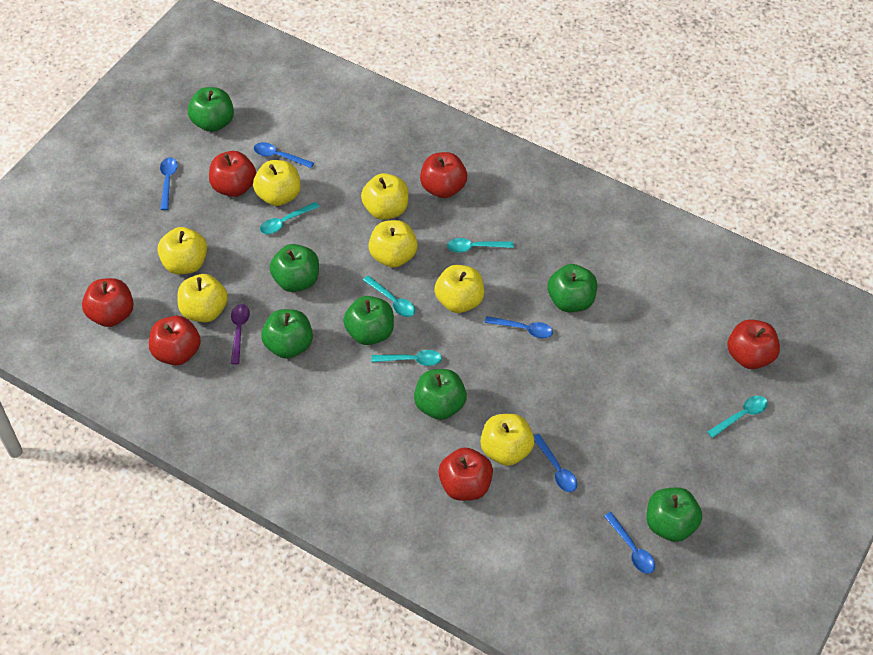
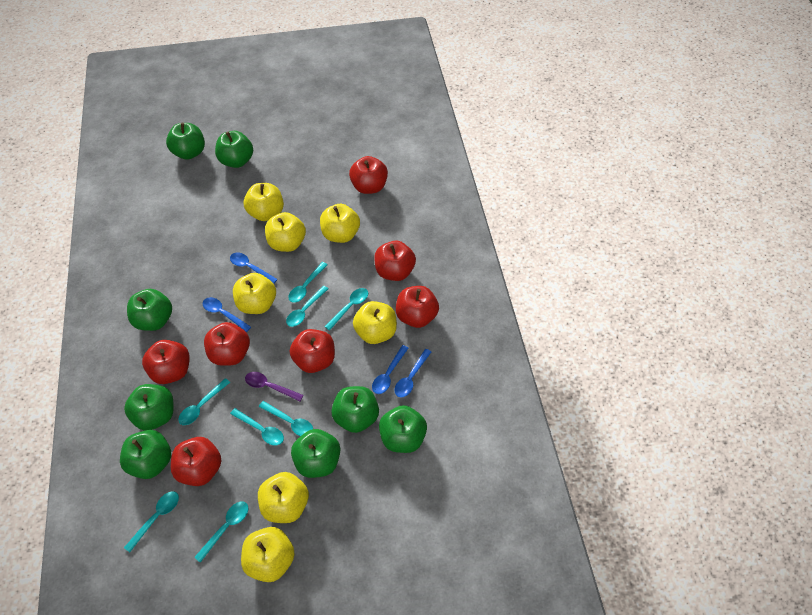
blue spoon: [160,157,178,210] [254,142,314,168] [485,316,553,338] [534,434,577,492] [604,512,655,574] = 5 -> [203,297,251,332] [230,252,278,284] [372,345,408,394] [394,349,431,397] = 4
green apple: [188,87,234,132] [261,309,313,359] [270,244,319,292] [343,296,394,345] [414,369,467,420] [547,264,597,312] [646,487,702,542] = 7 -> [120,430,171,479] [124,384,174,431] [127,289,172,331] [166,123,205,160] [215,131,253,168] [291,429,340,478] [331,386,379,433] [379,405,427,453] = 8
red apple: [82,278,134,327] [149,316,201,365] [209,151,256,197] [420,152,467,198] [438,447,493,501] [728,319,780,369] = 6 -> [142,340,190,384] [171,437,221,486] [204,322,250,366] [290,329,335,373] [349,156,388,194] [374,241,416,281] [396,286,439,328] = 7
turquoise spoon: [260,202,319,234] [363,275,415,317] [371,350,442,366] [447,238,514,253] [707,396,768,438] = 5 -> [124,491,179,552] [178,378,230,425] [194,502,248,563] [230,408,284,445] [259,401,313,436] [286,286,328,327] [288,262,327,303] [324,288,368,331] = 8

